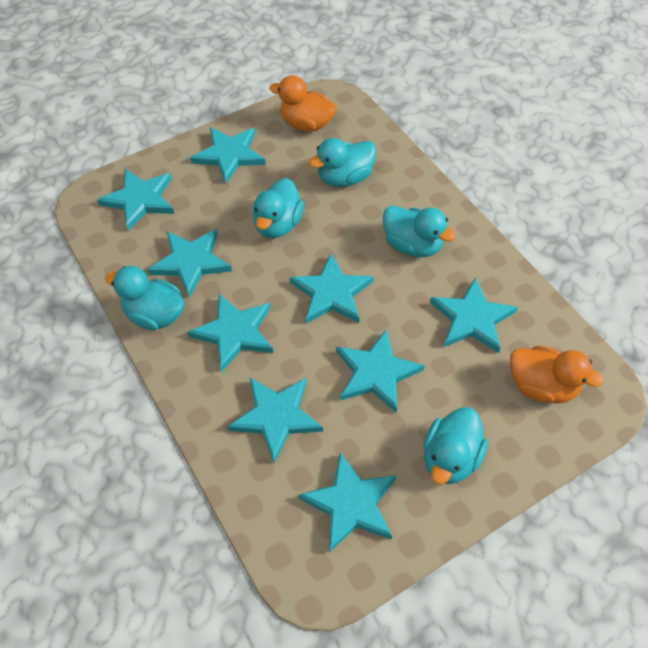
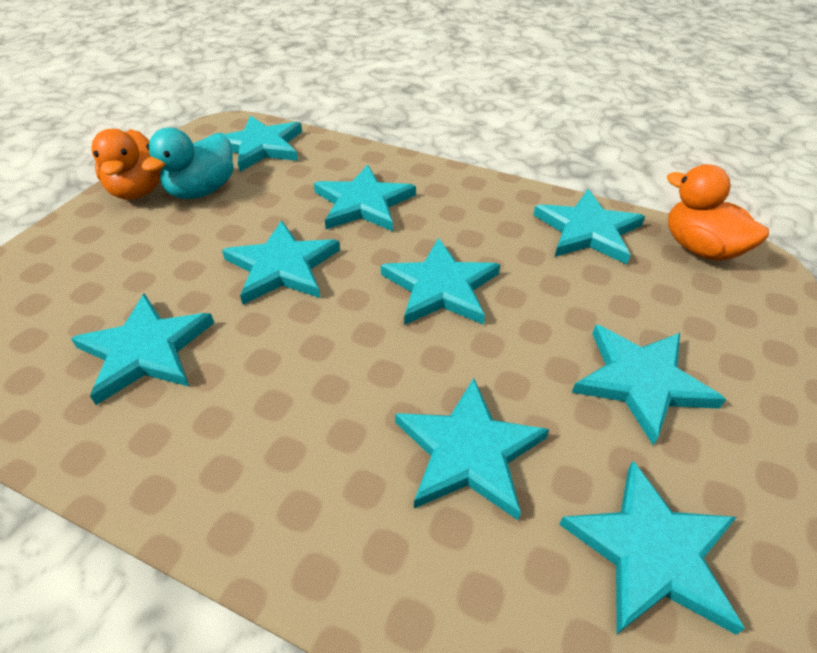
turquoise duck: [105,266,184,330] [252,178,304,238] [309,138,376,187] [383,205,456,257] [423,407,488,484] = 5 -> [141,128,234,199] = 1

